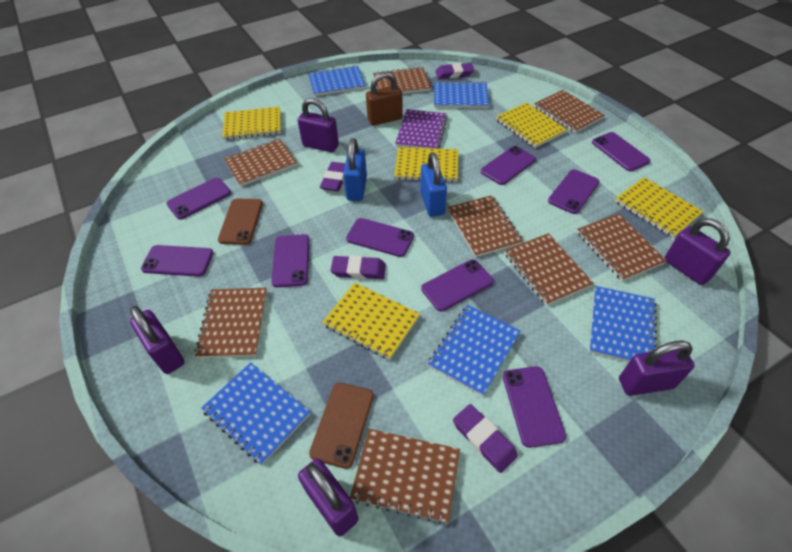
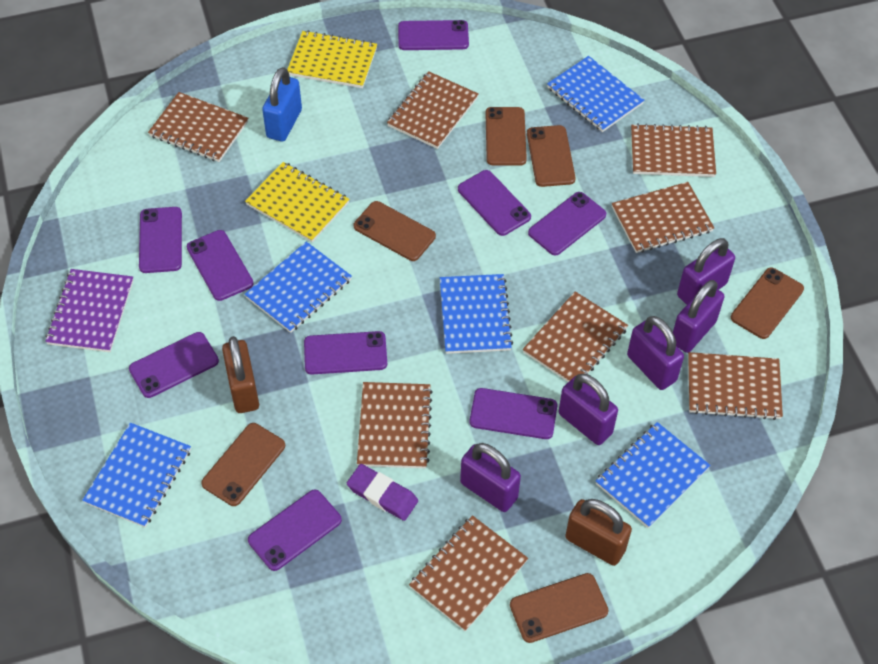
blue padlock: [343,138,367,201] [420,152,447,217] = 2 -> [262,67,302,142] = 1
brown padlock: [366,72,403,126] = 1 -> [222,336,259,413] [565,499,632,566] = 2
brown phone: [218,199,263,245] [309,383,374,469] = 2 -> [201,423,285,506] [354,201,436,261] [485,107,527,166] [510,573,609,643] [527,125,576,187] [731,267,804,339] = 6
purple eraser: [320,162,345,191] [330,256,386,279] [435,63,474,79] [453,404,518,473] = 4 -> [347,464,418,521] = 1
yellow notebook: [222,107,281,140] [322,282,420,360] [394,147,458,182] [496,102,567,148] [615,177,703,238] = 5 -> [245,162,349,242] [287,30,377,88] = 2

